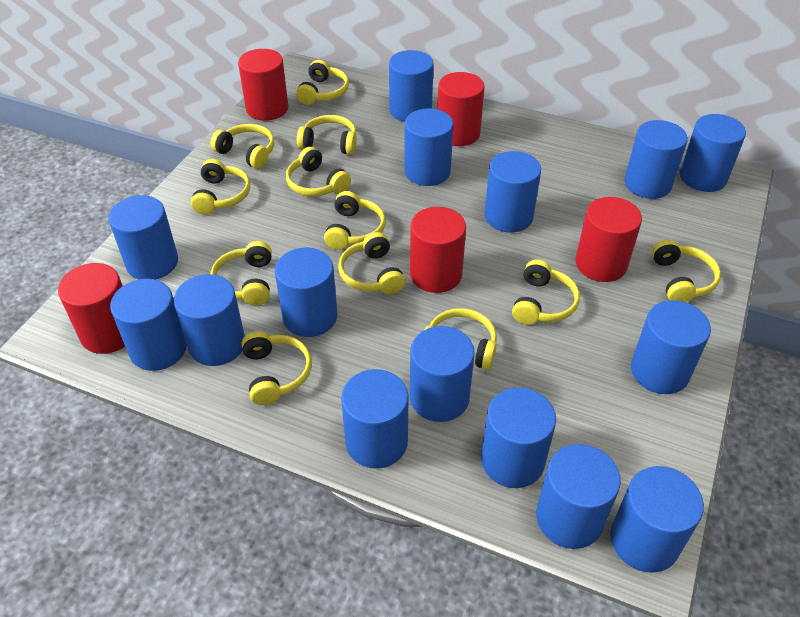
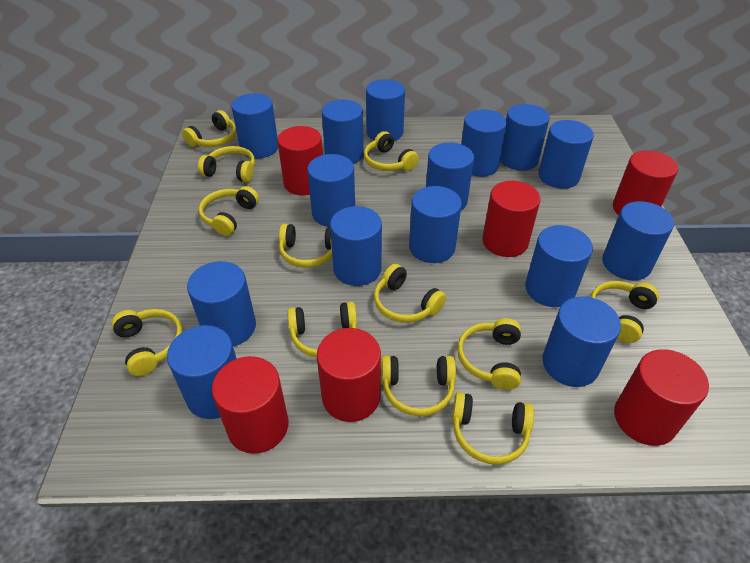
red cylinder: [58,263,125,354] [238,49,288,121] [410,207,466,293] [437,72,485,146] [576,197,642,282] = 5 -> [212,356,288,454] [277,126,323,195] [317,328,381,422] [482,181,541,257] [613,150,678,215] [614,349,709,446] = 6

